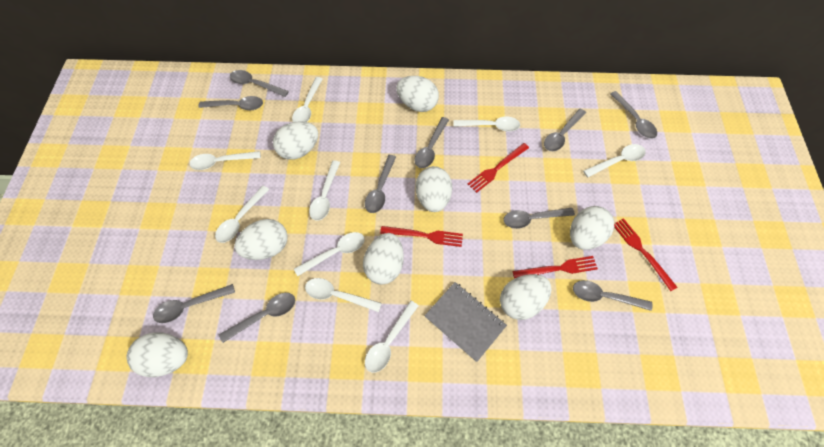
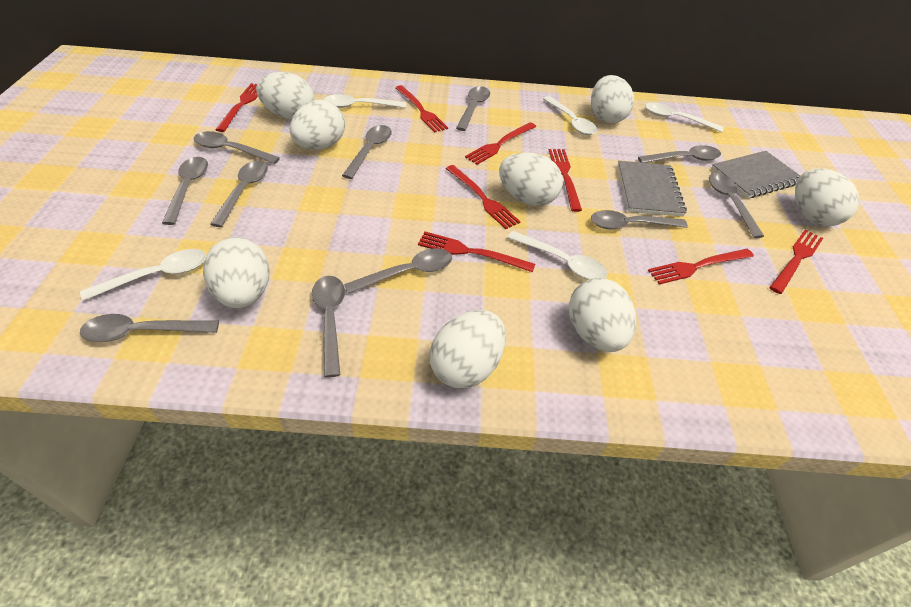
grey notebook: [424,282,507,362] = 1 -> [618,161,687,217] [711,151,800,199] = 2
grey spoon: [153,284,235,323] [198,96,263,110] [219,293,295,343] [230,70,289,97] [365,155,396,213] [414,117,449,168] [504,208,575,229] [544,109,586,151] [573,280,652,311] [610,91,657,139] = 10 -> [80,314,219,342] [162,157,208,225] [194,131,280,164] [210,161,268,227] [312,276,345,377] [342,125,392,179] [344,248,452,294] [456,86,490,131] [591,210,688,229] [638,145,721,163] [709,173,764,238] = 11
red fork: [380,226,463,247] [468,143,529,193] [513,256,598,279] [614,218,677,291] = 4 -> [215,83,258,132] [395,85,448,133] [418,232,535,272] [446,165,521,229] [465,122,536,165] [549,149,582,212] [648,249,754,284] [769,230,823,294] = 8
white spoon: [190,151,261,170] [215,186,269,243] [292,77,323,122] [294,232,364,276] [305,278,382,312] [309,160,340,221] [365,301,419,373] [453,116,520,131] [583,144,646,177] = 9 -> [80,249,206,301] [324,94,406,108] [507,231,607,280] [543,96,597,135] [645,102,724,132] = 5

